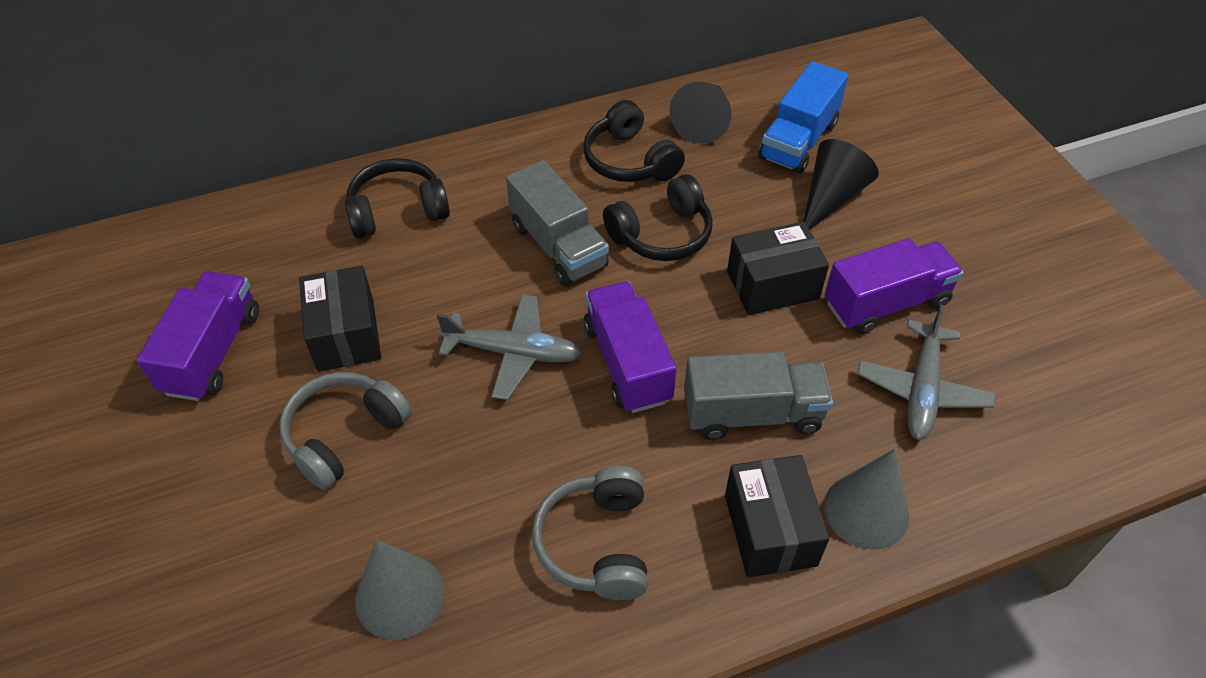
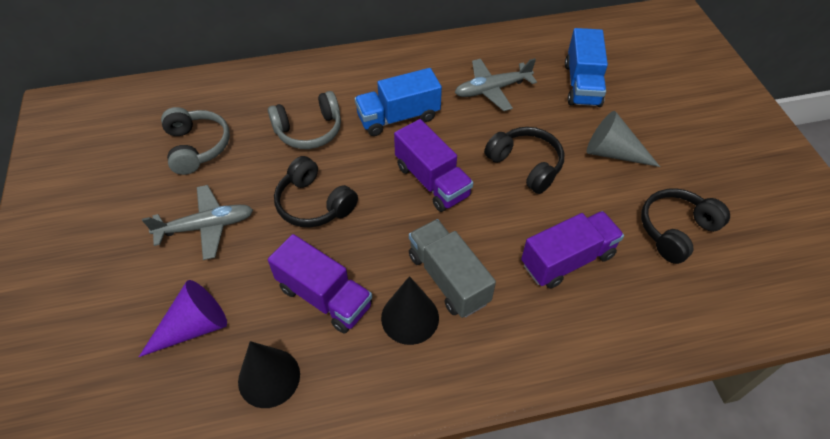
black box: [299,266,381,372] [725,455,829,577] [727,222,829,315] = 3 -> none = 0
blue truck: [758,61,848,174] = 1 -> [355,68,442,136] [565,28,608,107] = 2
grey cone: [355,540,445,640] [824,449,909,550] = 2 -> [587,111,660,167] = 1
grey truck: [506,160,609,286] [684,351,833,440] = 2 -> [409,219,496,318] = 1
purple cone: none = 0 -> [139,280,227,357] = 1

